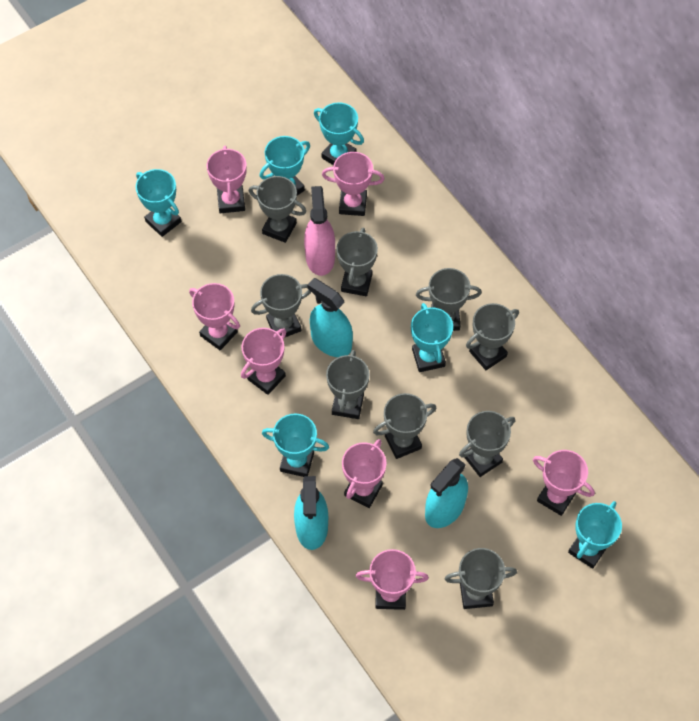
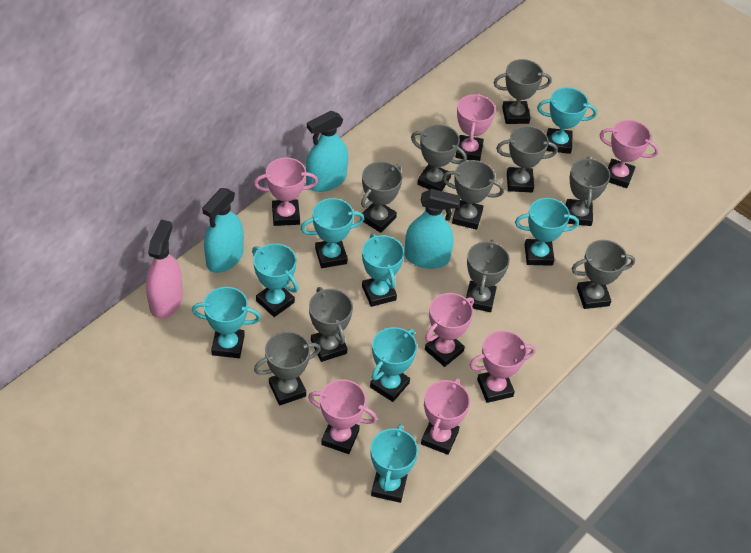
grey trophy: [249,176,306,243] [251,274,311,337] [326,350,370,419] [336,228,378,296] [373,393,436,459] [416,268,482,331] [444,548,517,609] [459,411,515,477] [466,303,519,370] = 9 -> [254,331,321,406] [309,287,353,362] [360,161,402,233] [411,124,467,191] [442,160,504,230] [466,240,510,312] [494,59,551,124] [496,126,558,192] [566,157,610,226] [572,240,635,309] = 10
turquoise trophy: [136,169,181,237] [259,136,310,195] [262,413,329,477] [314,102,364,165] [411,303,453,372] [568,501,622,569] = 6 -> [192,287,261,358] [252,243,299,317] [301,198,364,268] [362,234,404,307] [370,327,417,402] [370,424,418,503] [515,198,579,266] [537,87,597,154] = 8

